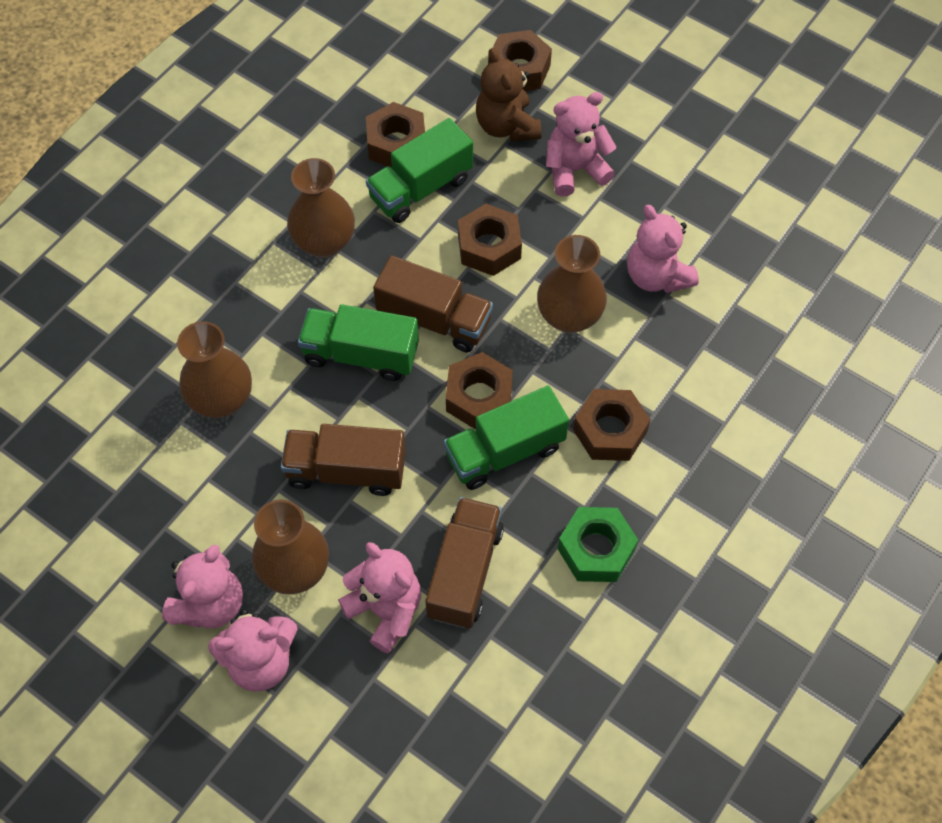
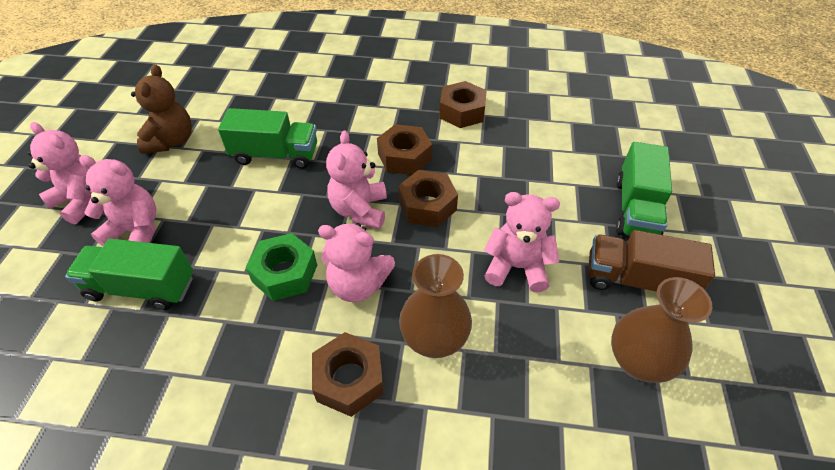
brown nut: [366,102,425,168] [446,352,513,430] [458,204,522,276] [488,30,552,91] [573,389,651,461] = 5 -> [312,332,384,417] [377,124,432,175] [398,170,458,227] [439,81,487,128] = 4
brown truck: [281,424,406,496] [373,256,493,352] [425,497,504,628] = 3 -> [588,230,715,292] = 1
brown vase: [177,321,252,418] [252,499,329,594] [287,158,355,258] [537,235,607,333] = 4 -> [399,254,472,358] [611,277,712,383] = 2

